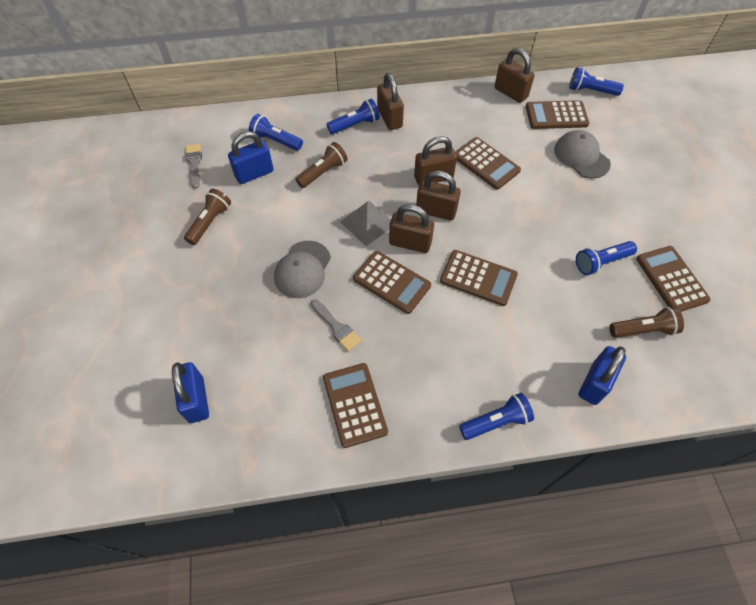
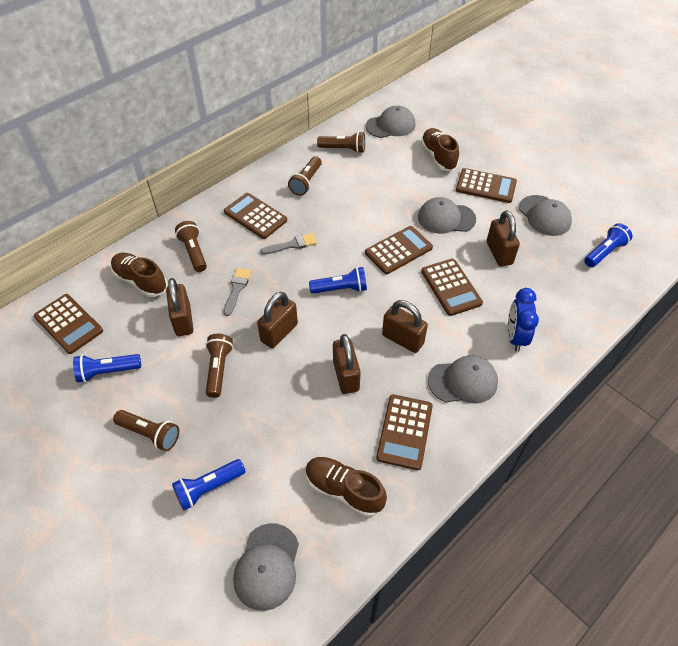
blue clock: none = 0 -> [508,288,539,352] = 1
blue flashlight: [249,114,303,151] [327,98,380,134] [459,393,534,440] [569,67,624,96] [576,241,637,275] = 5 -> [73,354,141,383] [172,459,246,511] [309,267,367,294] [584,223,632,267] = 4
blue padlock: [172,362,209,423] [228,131,274,184] [578,346,626,405] = 3 -> none = 0
brown flashlight: [184,189,231,245] [295,142,348,188] [609,307,684,338] = 3 -> [113,410,179,451] [175,221,207,272] [205,334,233,398] [288,156,322,196] [317,131,365,153] = 5
brown shoe: none = 0 -> [111,253,167,297] [305,457,387,517] [421,128,459,171] = 3
grey cap: [274,241,331,298] [554,130,611,179] = 2 -> [233,523,299,611] [366,106,415,138] [418,197,476,234] [428,355,498,403] [519,195,572,236] = 5
grey pyramid: [341,201,391,246] = 1 -> none = 0

